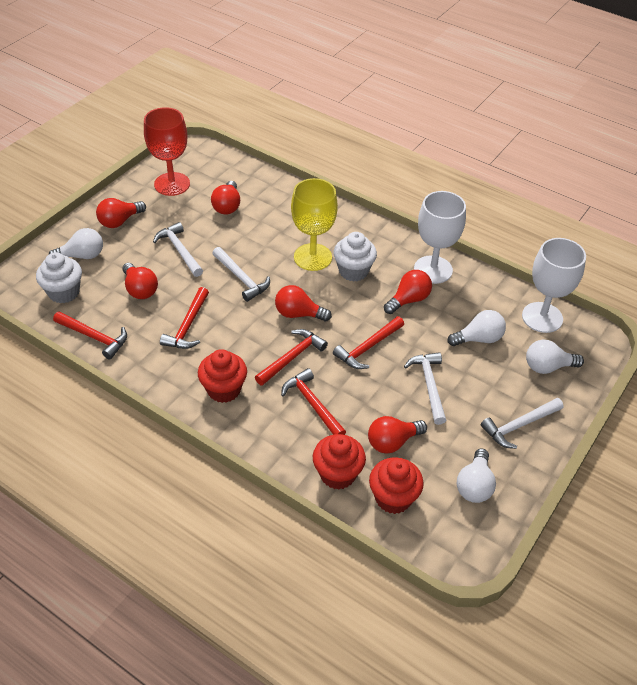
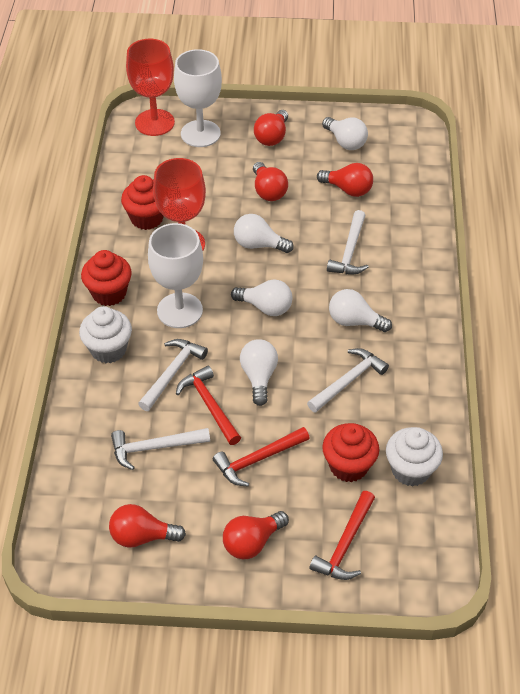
red goblet: [144,107,190,196] = 1 -> [126,39,175,136] [153,158,206,250] = 2
red hammer: [53,311,127,360] [160,287,209,349] [255,329,328,386] [281,368,346,435] [333,316,404,369] = 5 -> [176,365,241,445] [213,427,309,487] [310,491,375,580] = 3
red light bulb: [96,198,146,228] [122,263,158,299] [211,181,240,214] [275,285,332,322] [368,416,427,454] [384,270,432,314] = 6 -> [109,504,186,548] [223,511,289,559] [253,162,288,201] [254,110,288,146] [317,163,373,197] = 5
white light bulb: [49,228,103,259] [448,310,506,346] [457,449,496,503] [526,339,584,374] = 4 -> [231,280,292,316] [234,214,294,253] [240,339,278,406] [322,117,368,150] [329,289,392,332] = 5
yellow goblet: [291,178,338,271] = 1 -> none = 0

